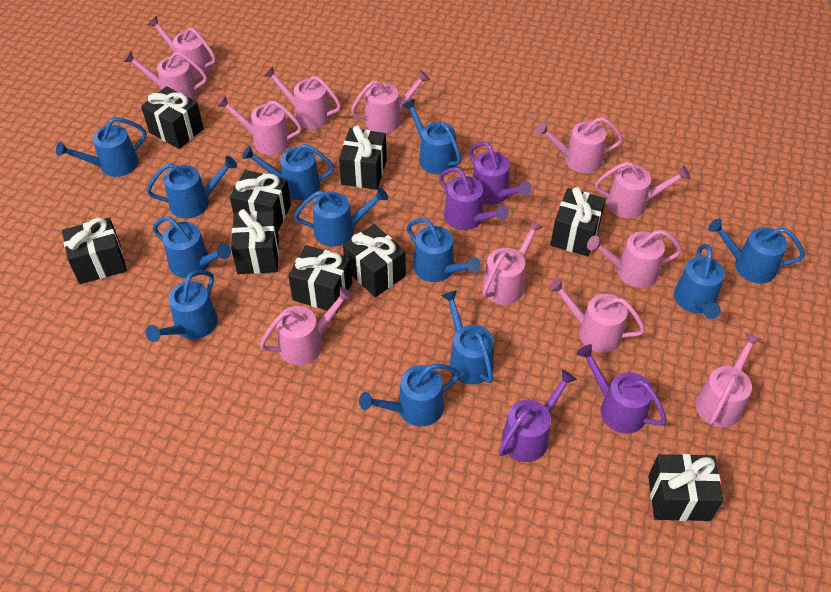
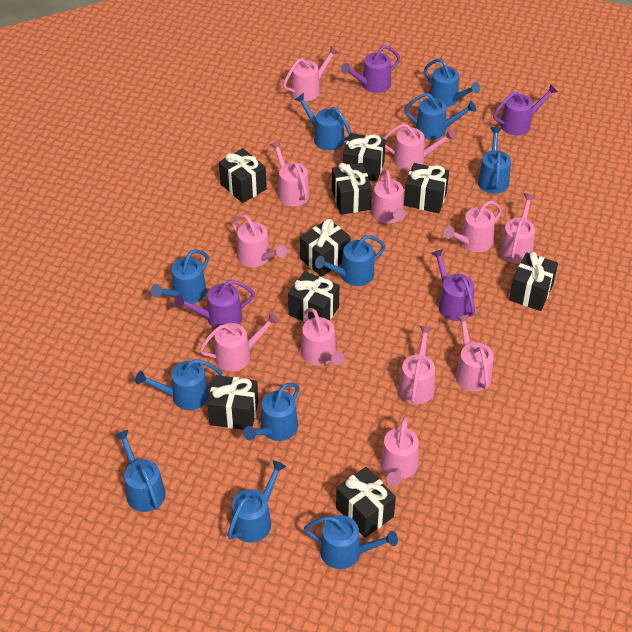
blue watering can: [56,117,146,177] [146,270,218,342] [147,156,237,219] [153,216,231,278] [242,144,335,200] [294,187,388,247] [359,364,460,427] [403,99,462,174] [407,218,481,282] [441,290,494,385] [674,244,725,319] [708,219,805,283] = 12 -> [115,430,166,512] [135,359,222,410] [151,249,209,304] [227,460,286,543] [243,383,299,441] [295,93,352,151] [304,515,398,569] [315,235,385,286] [404,93,476,140] [424,59,480,107] [478,127,511,194] = 11

